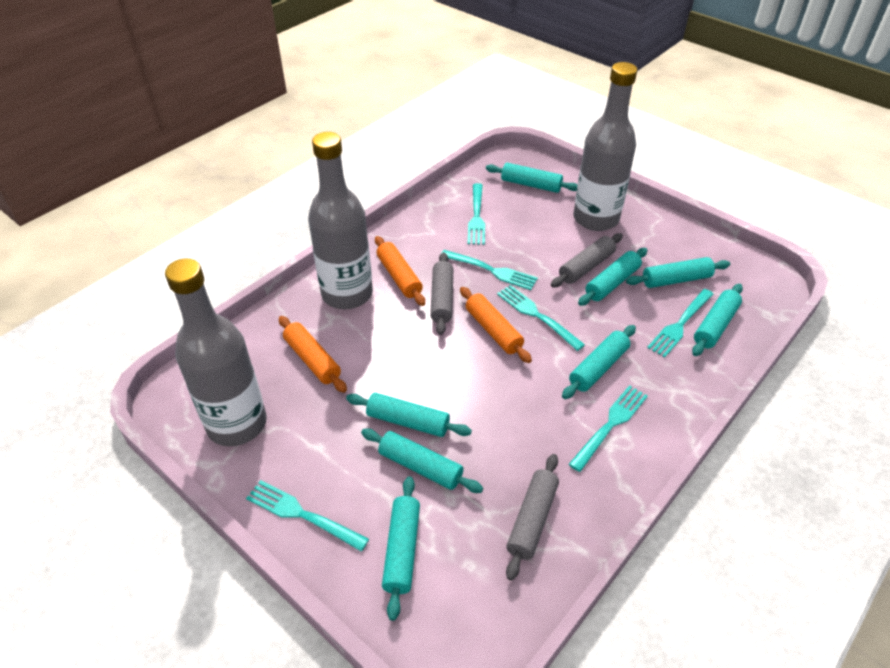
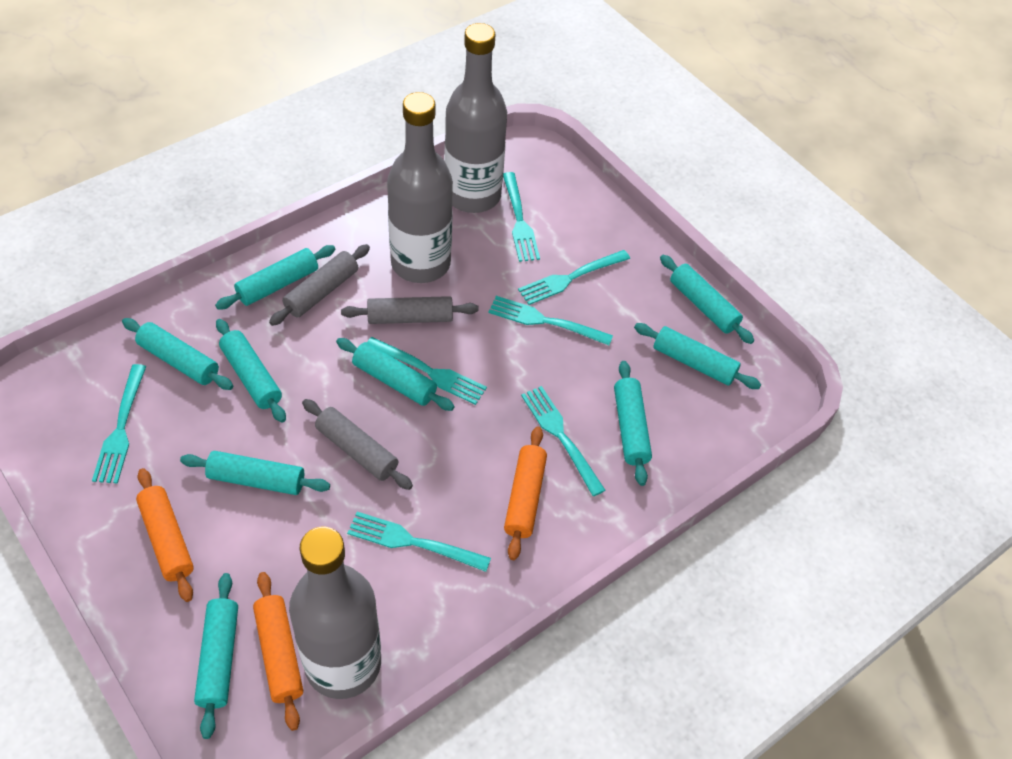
turquoise fork: [246,480,369,551] [441,250,538,290] [468,183,485,245] [497,285,585,351] [569,385,648,472] [647,289,714,357] = 6 -> [92,364,146,484] [347,512,491,572] [367,337,487,405] [489,296,613,345] [503,172,540,262] [518,250,630,305] [521,386,605,496] = 7
turquoise rolling pin: [346,392,472,437] [361,429,483,493] [382,476,420,621] [486,163,577,193] [562,325,636,399] [578,248,647,306] [626,257,730,288] [692,284,743,356] = 8 -> [122,318,233,390] [180,451,330,495] [194,573,238,739] [215,245,336,309] [216,319,286,423] [336,338,454,411] [614,361,652,486] [634,323,761,389] [660,255,754,344] = 9

